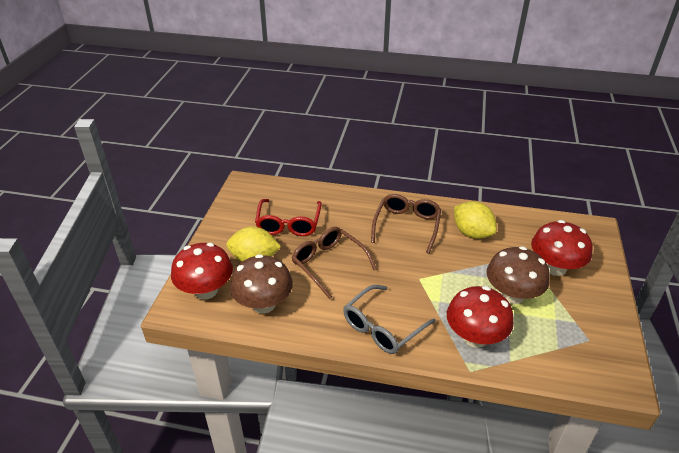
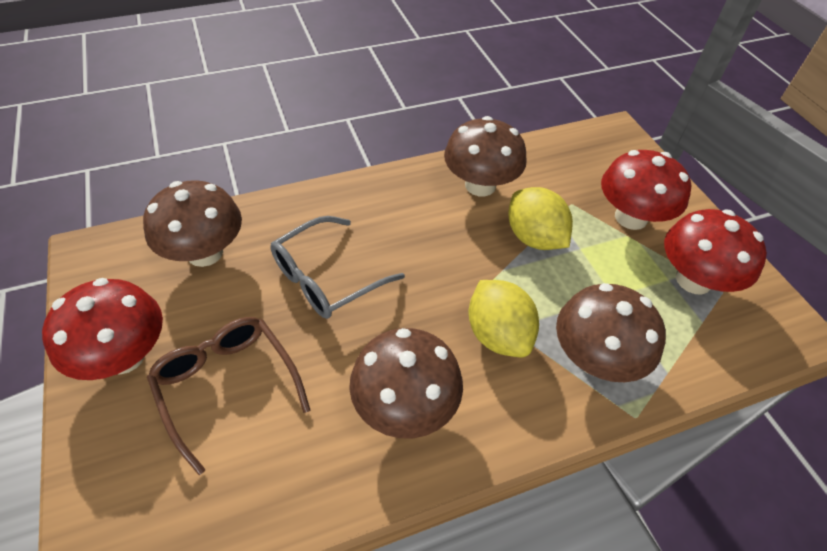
brown glasses: [292,227,377,299] [371,194,441,254] = 2 -> [147,317,310,475] = 1
brown mushroom: [230,254,293,314] [486,246,550,304] = 2 -> [143,180,242,267] [349,328,463,438] [444,116,527,196] [556,283,666,382] = 4
red glasses: [255,199,322,236] = 1 -> none = 0

